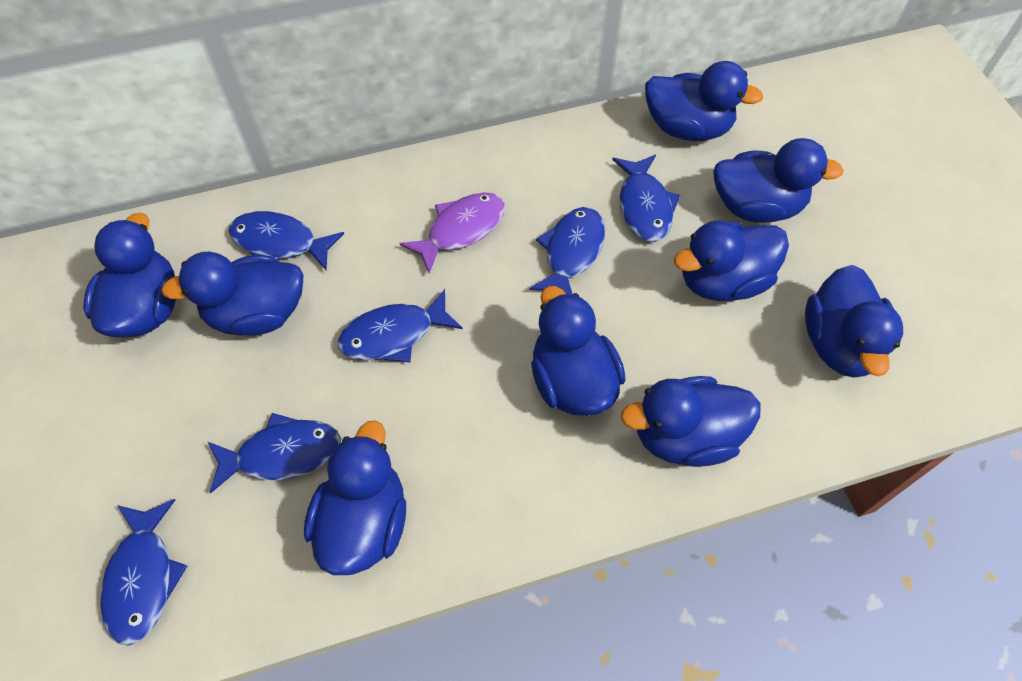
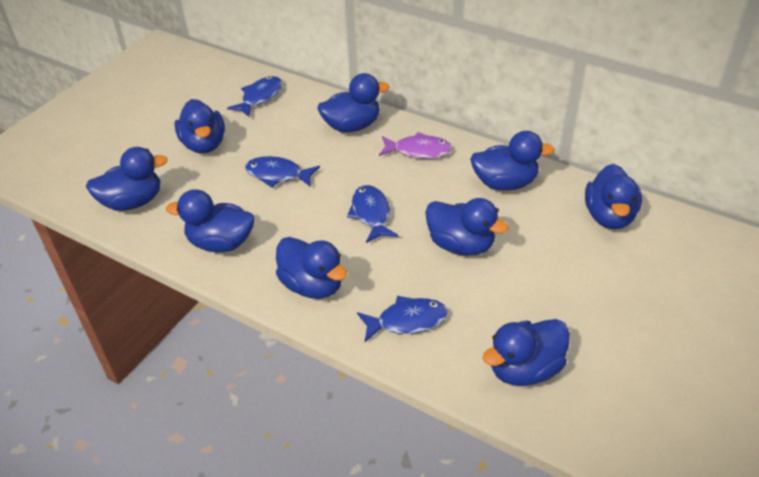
blue fish: [100,499,187,645] [207,413,341,494] [228,211,344,271] [338,289,462,362] [529,207,605,295] [612,155,680,242] = 6 -> [227,76,282,117] [245,156,320,188] [347,185,399,243] [357,296,448,342] = 4

